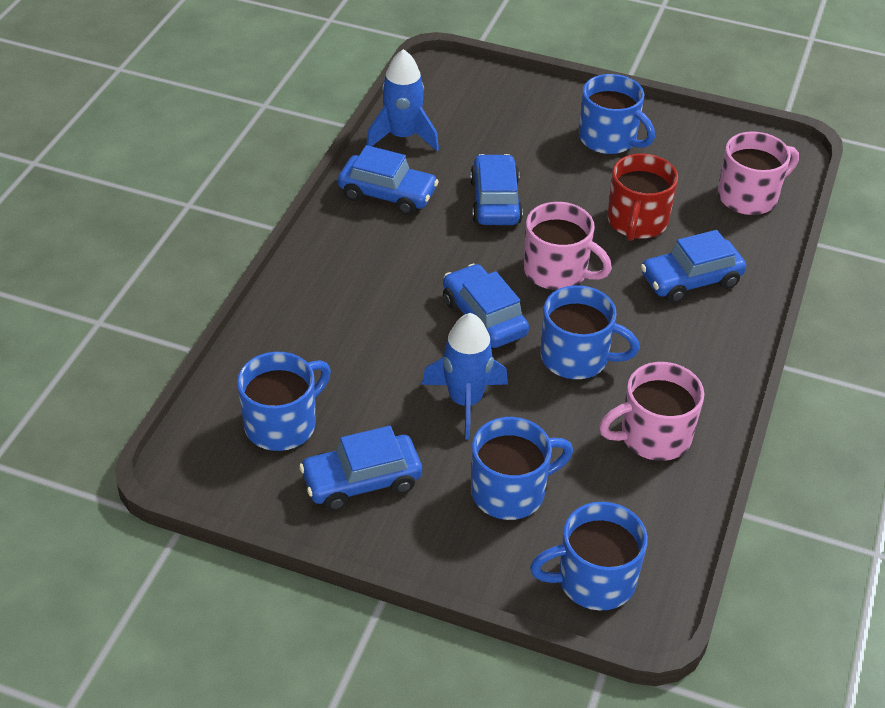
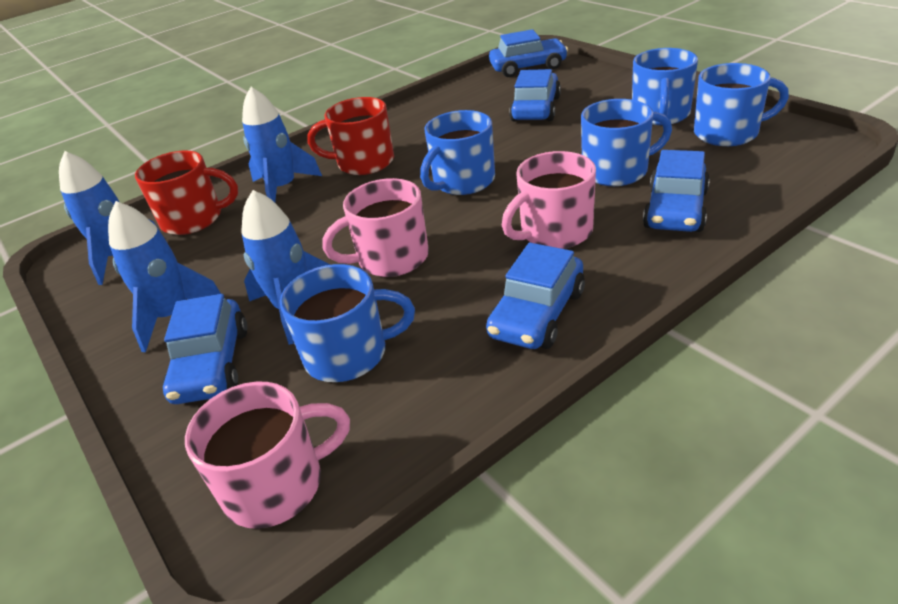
blue rocket: [366,49,439,151] [422,313,508,439] = 2 -> [59,151,166,285] [108,201,221,352] [241,190,330,345] [242,87,322,202] = 4
red mug: [607,153,678,241] = 1 -> [135,150,238,235] [308,97,394,175] = 2

